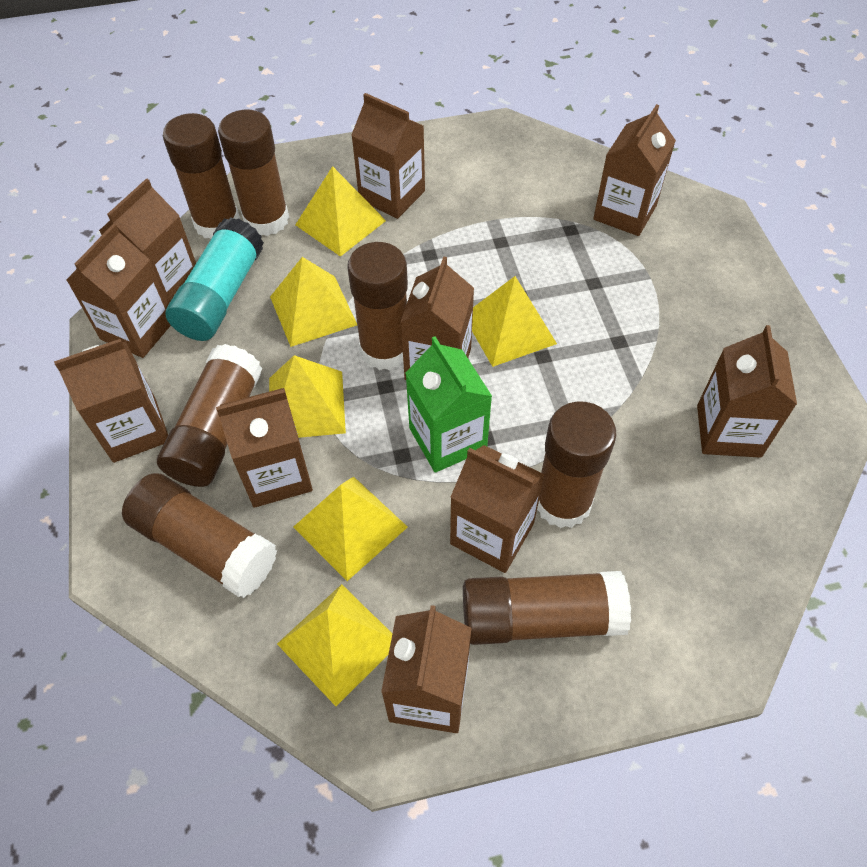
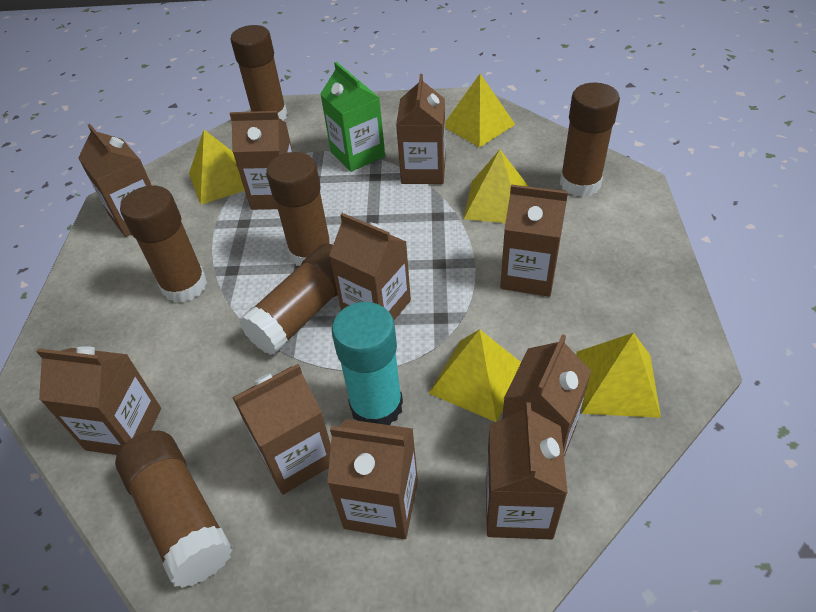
brown glue stick: [122,473,277,598] [157,344,262,487] [163,113,240,239] [218,110,289,236] [347,242,408,370] [463,571,631,645] [537,402,616,528] = 7 -> [115,431,233,588] [120,185,207,303] [230,25,287,121] [239,243,338,355] [266,152,331,266] [560,83,620,197] = 6
yellow pyramid: [269,355,346,438] [270,257,357,347] [277,584,392,706] [293,476,408,581] [295,166,386,257] [472,276,557,367] = 6 -> [189,130,245,205] [429,329,521,422] [445,74,515,148] [464,150,529,223] [577,333,661,418] = 5

